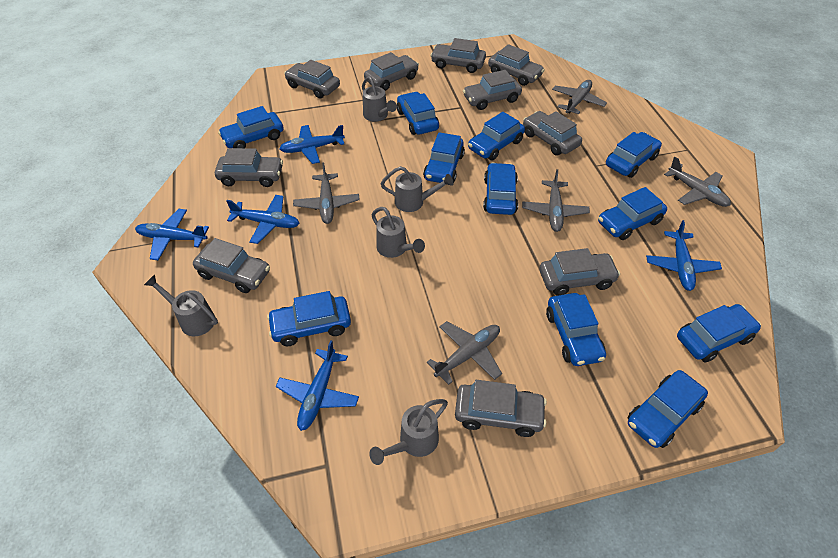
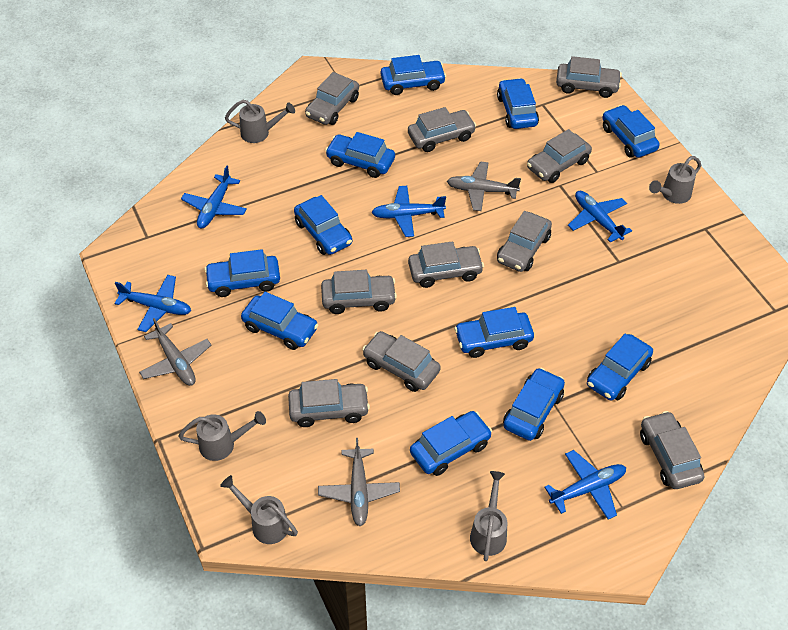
grey plane: [293,163,360,224] [427,321,502,385] [522,169,590,232] [552,80,607,114] [664,157,731,207] = 5 -> [139,318,211,386] [318,438,400,526] [447,161,521,211] = 3

